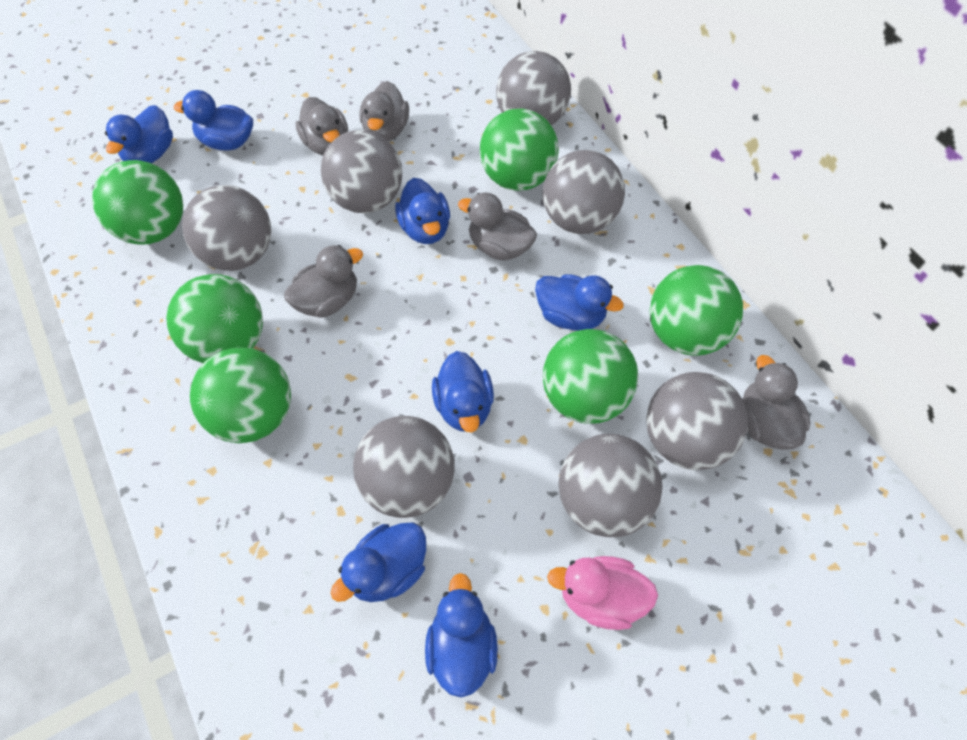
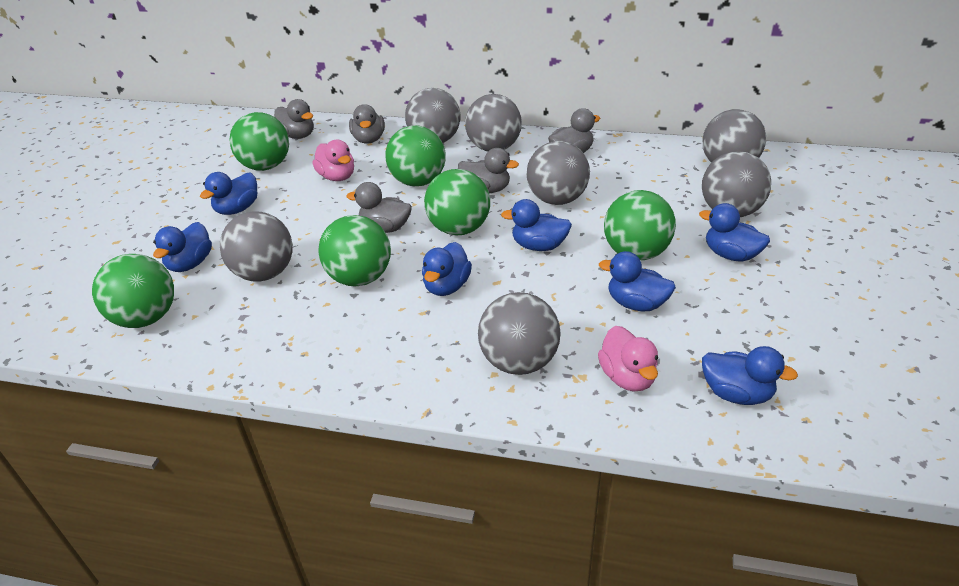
pink duck: [547,556,658,630] = 1 -> [312,139,354,181] [598,326,658,392] = 2

